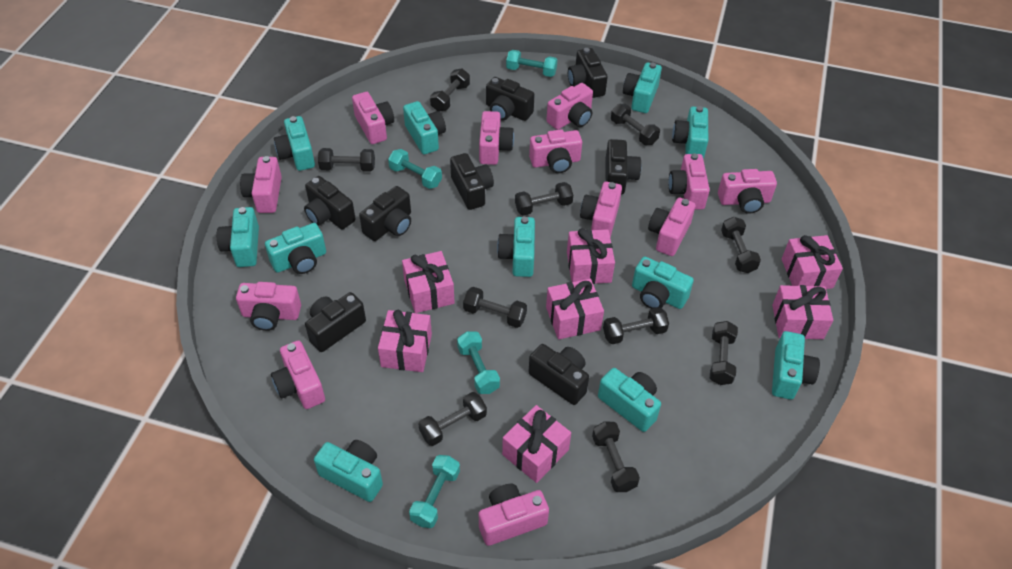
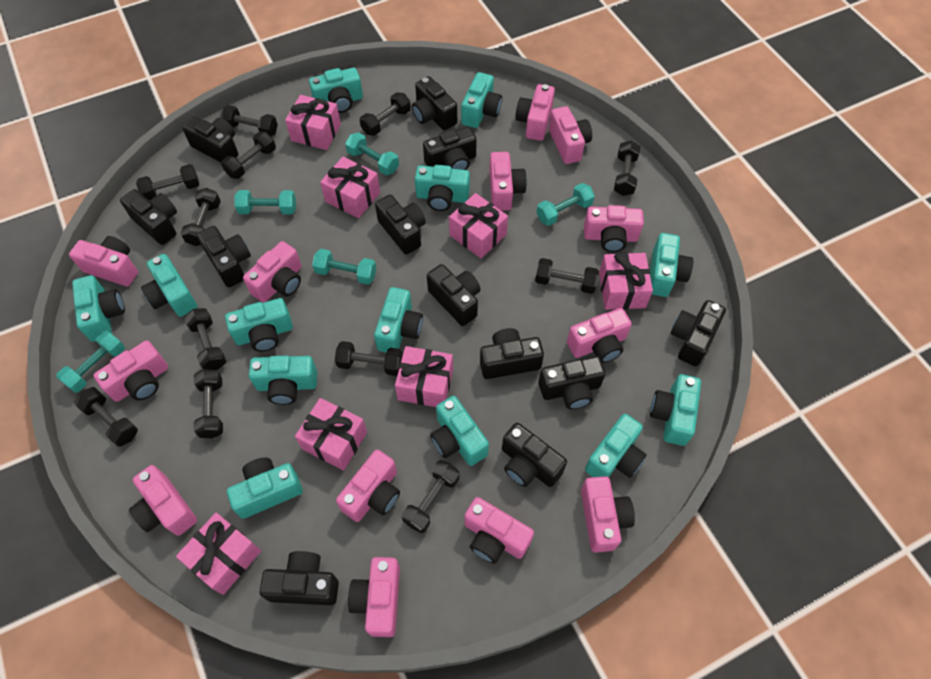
black camera: [304,176,356,229] [305,292,366,352] [359,186,411,241] [450,153,494,210] [486,77,535,121] [529,344,589,405] [568,48,608,98] [605,139,642,195] = 8 -> [120,189,177,245] [182,116,238,162] [197,226,251,287] [260,551,339,605] [375,195,426,255] [412,76,457,130] [423,127,477,170] [427,264,481,326] [480,328,544,379] [502,423,567,487] [539,356,606,410] [670,300,726,366] = 12
black dumbbell: [318,148,375,172] [419,392,487,446] [430,69,470,111] [463,287,527,328] [515,182,573,216] [592,421,640,492] [603,307,669,344] [611,104,660,145] [710,321,738,385] [721,217,761,273] = 10 -> [74,387,138,447] [136,164,199,200] [181,188,221,246] [184,308,226,370] [194,369,223,438] [220,105,278,136] [221,132,276,179] [335,341,403,376] [360,92,411,136] [402,460,459,533] [535,258,599,294] [614,141,640,196] = 12
pink camera: [236,282,301,331] [240,156,282,213] [271,340,325,409] [352,92,394,144] [479,111,514,165] [479,484,549,546] [529,130,582,173] [547,83,593,130] [580,182,622,237] [648,198,695,256] [668,153,710,210] [718,169,777,214] = 12 -> [69,236,138,286] [93,340,168,402] [129,465,197,536] [243,241,301,303] [336,450,400,522] [348,557,400,637] [464,497,534,564] [489,152,527,211] [515,84,555,141] [549,106,592,164] [567,308,632,363] [581,476,635,553] [584,205,644,252] = 13
turquoise camera: [217,207,259,267] [265,223,326,274] [274,116,315,171] [314,440,383,502] [403,101,446,154] [497,217,535,277] [598,368,661,432] [623,63,662,113] [632,257,694,309] [672,106,708,159] [772,331,820,400] = 11 -> [72,275,125,342] [141,254,197,317] [225,298,293,352] [227,458,303,519] [249,356,317,405] [309,68,363,113] [374,287,423,352] [415,165,470,211] [430,396,489,466] [461,72,502,128] [585,414,647,478] [650,233,693,297] [650,374,701,446] = 13
turquoise dumbbell: [388,149,442,189] [409,455,460,528] [457,331,500,394] [506,50,558,77] = 4 -> [56,331,125,393] [234,190,296,214] [312,249,376,285] [345,132,399,175] [537,183,595,226] = 5

